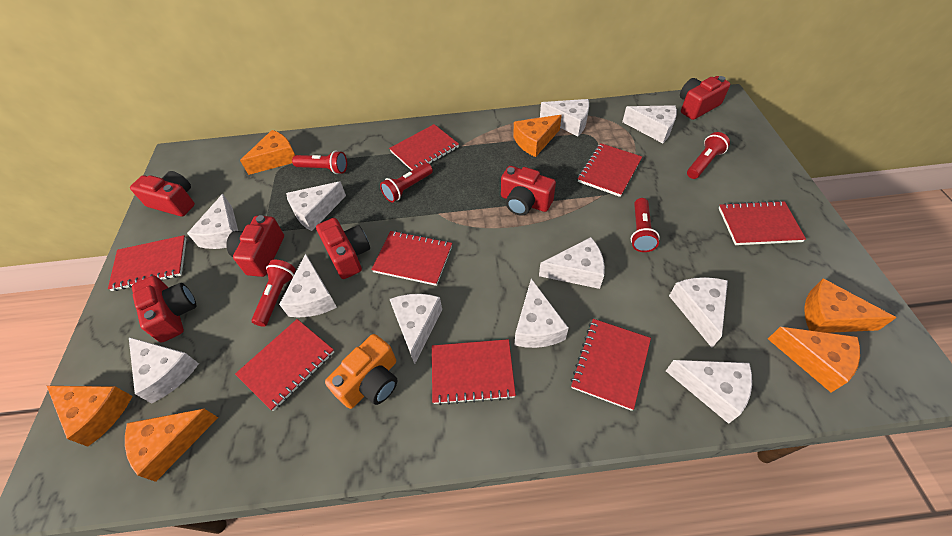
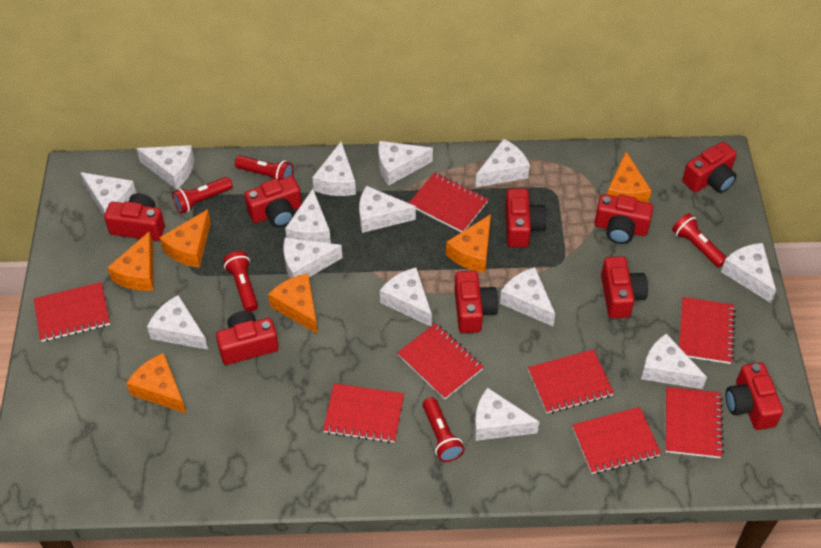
orange camera: [325,334,397,409] = 1 -> none = 0
red camera: [130,171,195,217] [132,275,196,343] [226,215,284,277] [316,218,370,279] [501,166,556,216] [680,76,730,120] = 6 -> [104,193,165,241] [216,311,279,365] [244,176,302,227] [454,270,498,333] [505,189,546,247] [594,194,653,244] [601,256,648,318] [682,142,737,193] [726,362,783,430] = 9
white cheese: [129,337,199,404] [187,194,238,249] [279,253,337,317] [286,181,346,231] [390,294,442,364] [515,279,568,348] [539,237,605,289] [540,99,589,136] [622,105,677,143] [666,360,752,424] [669,277,728,348] = 11 -> [80,172,136,215] [136,145,194,189] [147,295,208,350] [283,237,343,278] [285,189,331,243] [312,141,356,196] [359,186,416,233] [378,141,433,186] [380,267,432,327] [474,388,540,441] [476,139,530,187] [500,267,555,326] [641,333,707,389] [721,243,776,303] = 14

